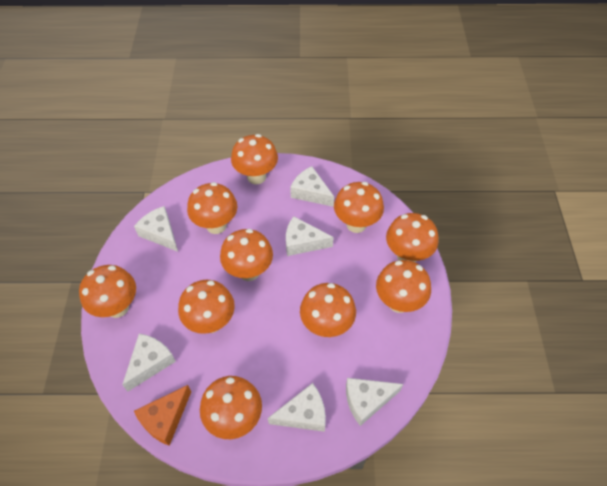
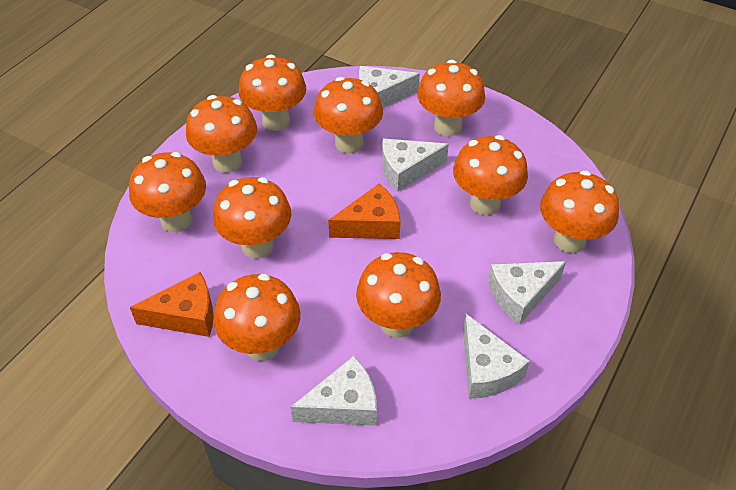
orange cheese: [134,385,191,446] = 1 -> [130,272,214,337] [328,184,401,239] = 2
white cheese: [122,334,176,391] [134,206,178,252] [268,383,326,432] [286,216,334,256] [290,166,334,207] [346,378,403,426] = 6 -> [291,356,377,426] [359,66,420,108] [382,139,449,192] [463,314,530,399] [488,261,566,325] = 5

